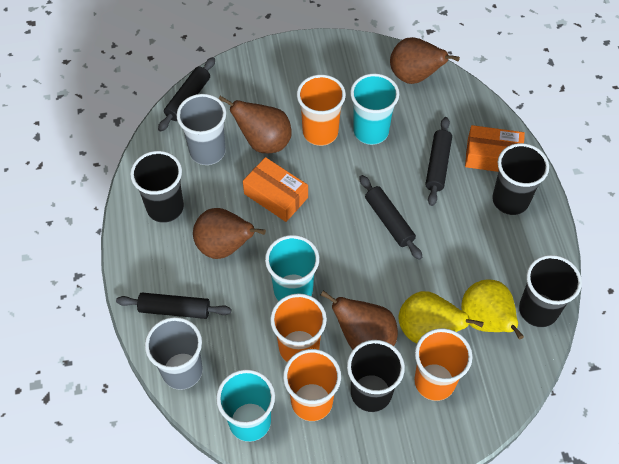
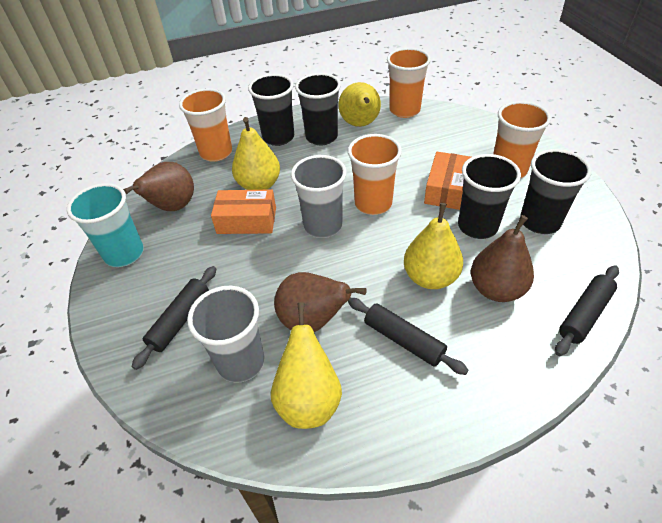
black rolling pin: [116,293,231,319] [158,57,215,132] [359,175,422,260] [425,117,452,206] = 4 -> [132,266,216,370] [348,298,469,375] [555,265,619,356] = 3
brown pear: [193,208,266,259] [219,96,292,153] [321,290,398,350] [390,37,460,84] = 4 -> [123,162,194,211] [274,272,367,332] [471,215,534,302] = 3
turquoise cup: [216,369,275,442] [265,235,319,301] [350,73,399,145] = 3 -> [67,183,144,267] = 1
yellow pear: [399,291,484,344] [461,279,524,340] = 2 -> [232,117,280,190] [271,302,342,429] [338,82,381,127] [404,203,463,289] = 4

